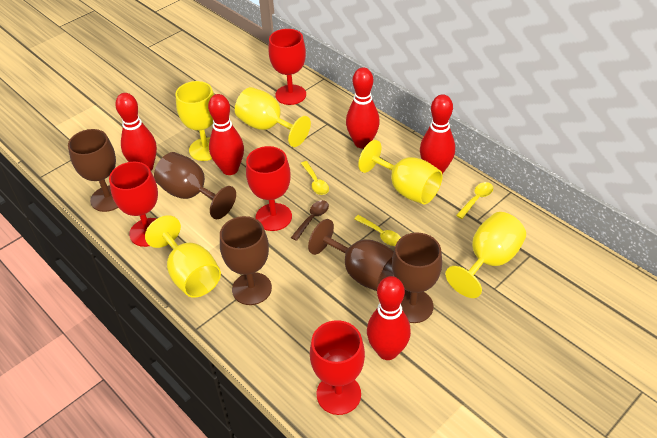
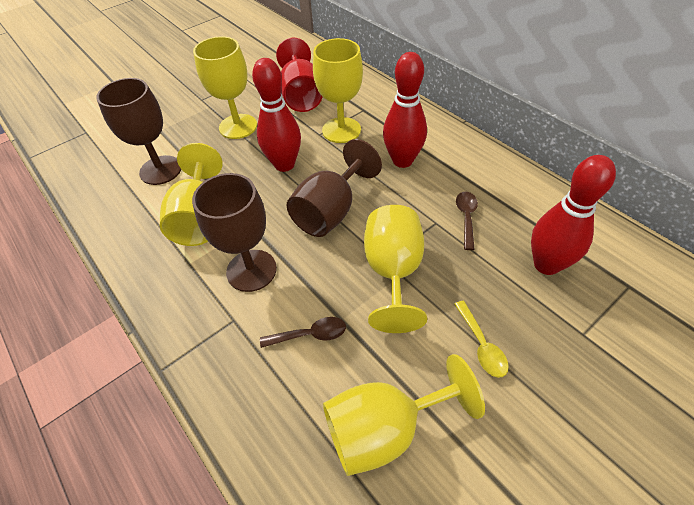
brown goblet: [68,129,118,212] [154,152,236,219] [220,216,272,305] [308,219,394,291] [392,233,442,323] = 5 -> [96,78,181,185] [192,173,277,292] [287,139,382,237] = 3
brown spoon: [291,200,329,241] = 1 -> [260,317,346,348] [456,192,478,250] = 2
red bowling pin: [115,93,157,170] [208,94,244,175] [346,67,380,148] [367,276,411,360] [420,94,455,174] = 5 -> [252,58,301,172] [383,52,427,168] [531,155,616,275] = 3
red goblet: [109,162,158,247] [246,146,292,231] [268,29,306,105] [310,320,365,415] = 4 -> [276,37,322,112] = 1
yellow spoon: [301,161,329,195] [354,215,401,246] [456,182,493,219] = 3 -> [454,300,509,378] = 1

